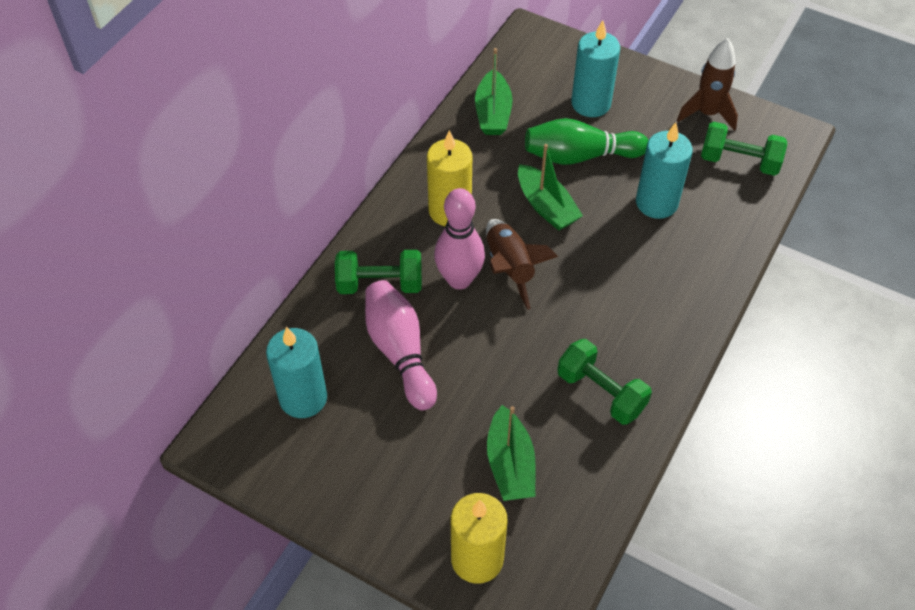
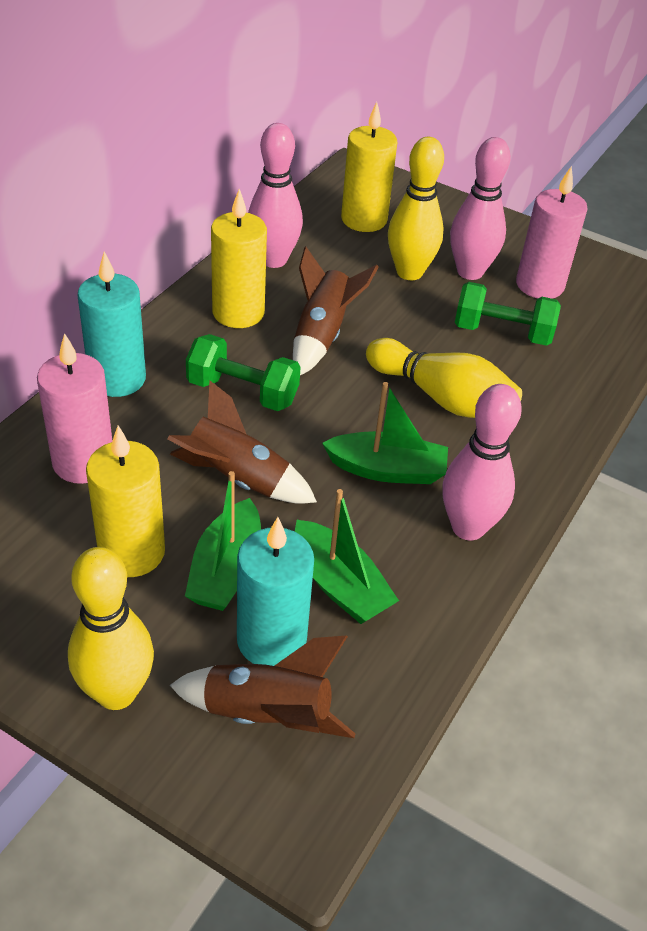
brown rocket: [486,219,558,310] [677,38,738,131] = 2 -> [167,380,317,504] [170,636,356,738] [293,247,378,375] = 3
green bowling pin: [525,118,649,165] = 1 -> none = 0
green dumbbell: [335,250,422,294] [557,339,652,425] [701,122,787,176] = 3 -> [186,334,301,411] [455,282,561,346] = 2
pink bowling pin: [365,280,437,410] [434,188,485,289] = 2 -> [248,123,303,268] [442,384,522,540] [450,137,511,280] = 3
pink candle: none = 0 -> [37,333,112,484] [516,166,588,299] = 2
turquoise candle: [266,327,327,418] [571,20,620,117] [636,122,693,219] = 3 -> [77,251,146,397] [237,517,314,666] = 2
yellow bowling pin: none = 0 -> [68,547,154,710] [366,338,522,418] [388,137,444,280] = 3
yellow candle: [427,130,472,226] [451,493,508,584] = 2 -> [86,425,165,577] [211,189,267,328] [341,102,397,232] = 3

